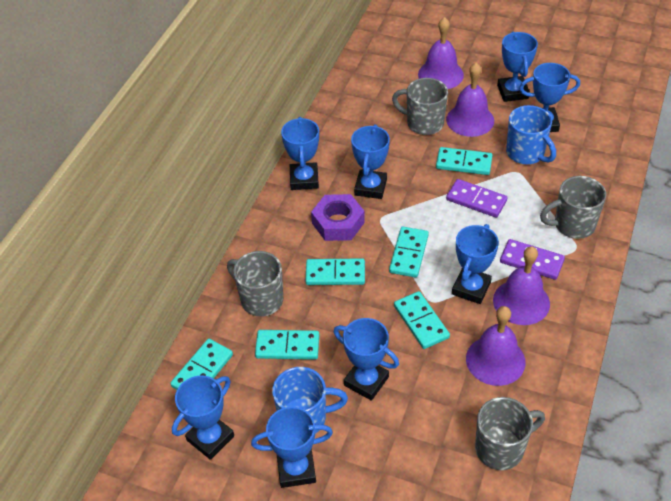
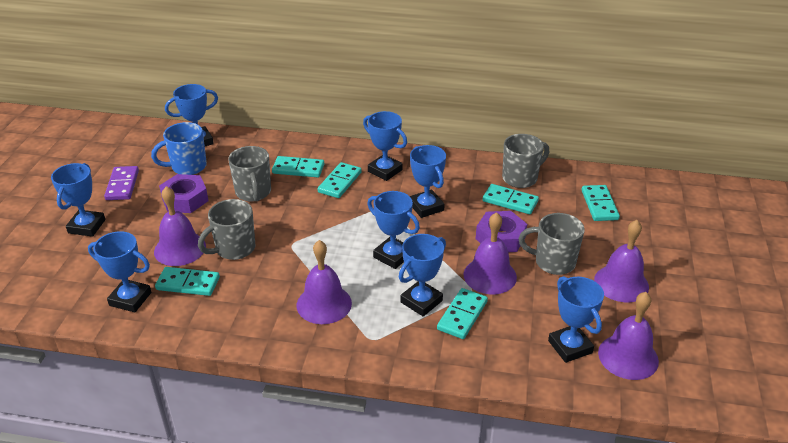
blue mug: [272,367,348,434] [506,105,556,164] = 2 -> [151,122,207,175] = 1
purple bell: [418,17,464,89] [446,63,494,137] [466,306,526,386] [493,246,550,325] = 4 -> [154,186,206,266] [297,240,352,324] [464,212,517,294] [594,220,649,302] [598,292,659,380] = 5
purple domino: [446,179,508,218] [500,239,565,280] = 2 -> [104,166,139,200] = 1
purple nut: [311,194,365,241] = 1 -> [159,174,209,213] [476,211,527,252] = 2

